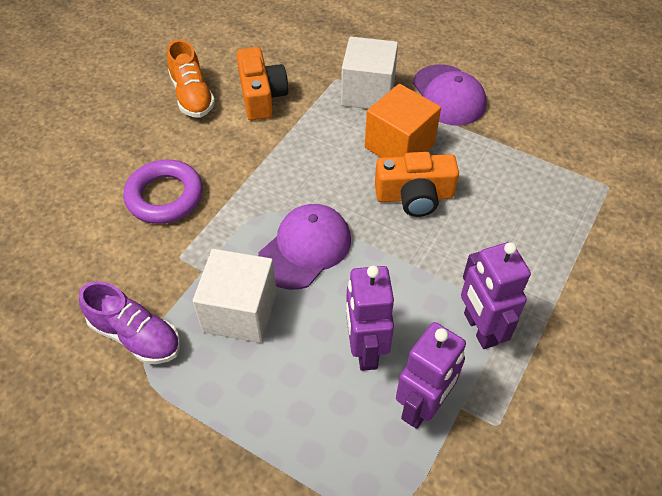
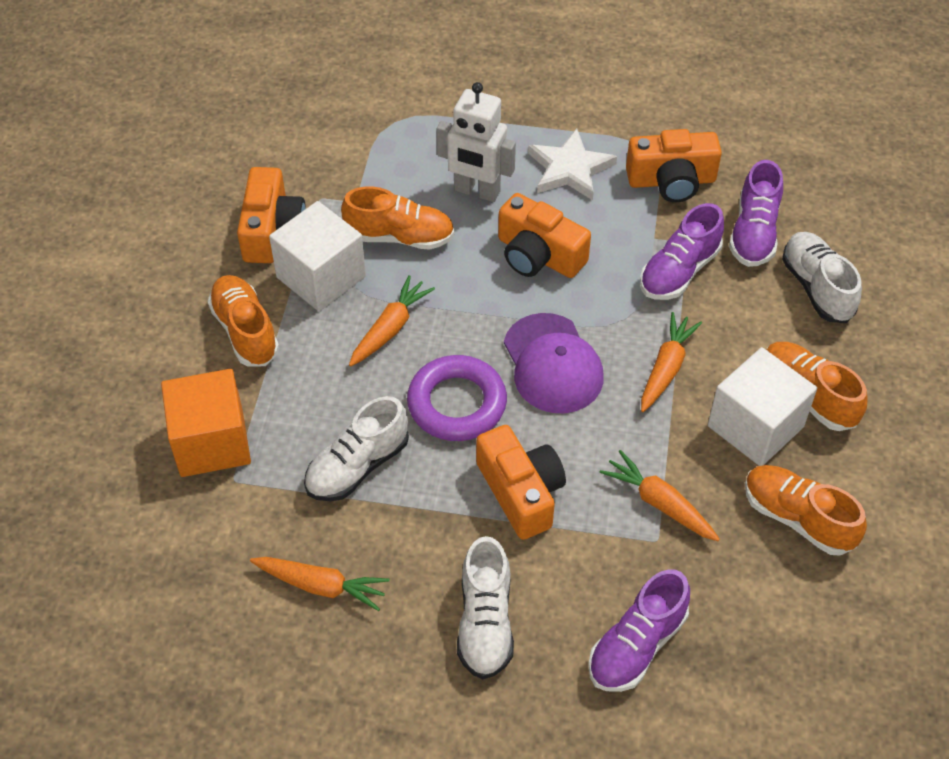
orange camera: [236,47,288,120] [375,152,459,217] = 2 -> [237,167,306,263] [476,425,566,540] [498,193,591,278] [626,129,722,202] = 4
orange carrot: none = 0 -> [250,557,390,611] [349,275,435,366] [599,450,720,541] [641,312,702,412] = 4
orange shoe: [167,40,215,118] = 1 -> [208,275,279,367] [341,186,454,250] [745,465,867,556] [766,342,868,431] = 4
purple cap: [258,204,351,290] [413,64,487,125] = 2 -> [504,313,604,413] = 1
purple robot: [346,266,394,371] [396,322,466,429] [461,242,531,349] = 3 -> none = 0
purple shoe: [79,281,180,364] = 1 -> [588,569,690,692] [640,203,724,300] [729,160,783,267] = 3
white robot: none = 0 -> [437,82,516,202] = 1
white shoe: none = 0 -> [304,396,409,501] [457,536,514,679] [782,232,862,323] = 3
white star: none = 0 -> [528,129,617,200] = 1

